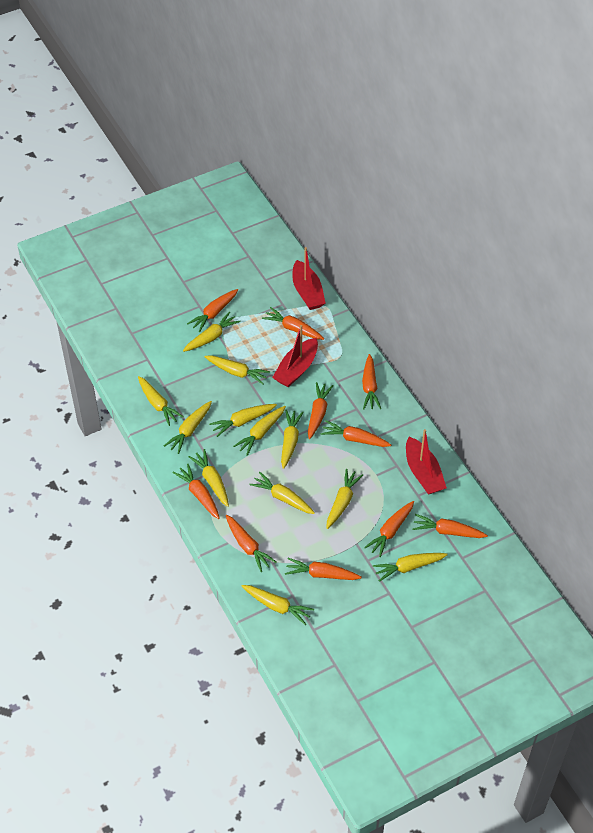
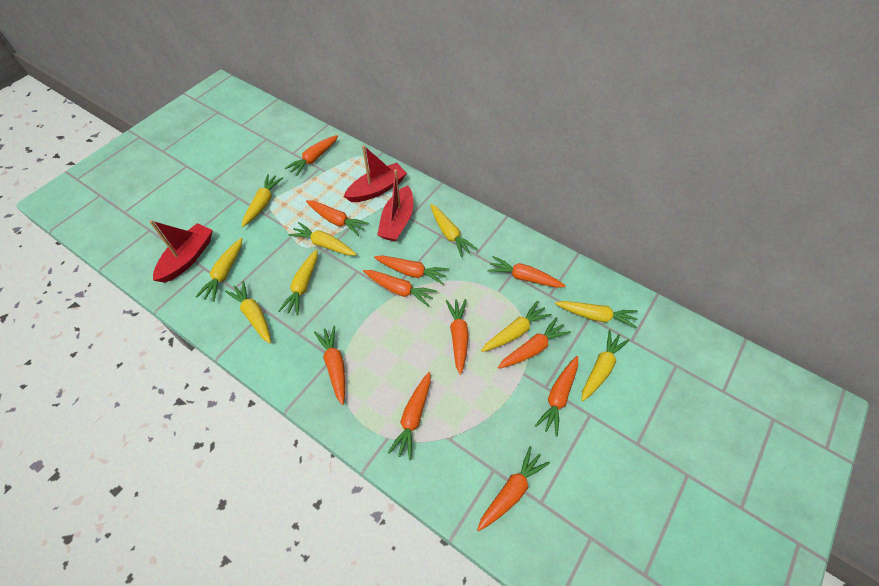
orange carrot: [172,463,220,519] [187,289,238,332] [226,515,277,572] [262,307,324,340] [285,558,362,580] [308,382,334,439] [321,420,391,447] [362,354,381,409] [364,501,414,557] [413,514,488,538] = 10 -> [285,135,338,176] [306,200,369,236] [314,326,345,405] [363,270,437,307] [374,255,449,285] [388,372,431,460] [446,299,469,375] [477,446,550,531] [488,256,566,288] [498,317,571,368] [535,356,578,437] = 11
yellow carrot: [138,376,184,426] [164,401,212,454] [183,312,241,352] [188,449,229,507] [204,355,270,384] [209,404,277,437] [233,406,286,456] [242,585,314,625] [249,472,315,514] [281,410,304,469] [327,469,363,529] [373,553,448,582] = 12 -> [195,238,242,302] [225,281,271,344] [242,174,283,227] [279,249,318,316] [288,222,357,256] [431,204,477,258] [481,301,552,352] [555,301,638,329] [581,330,629,401] = 9

